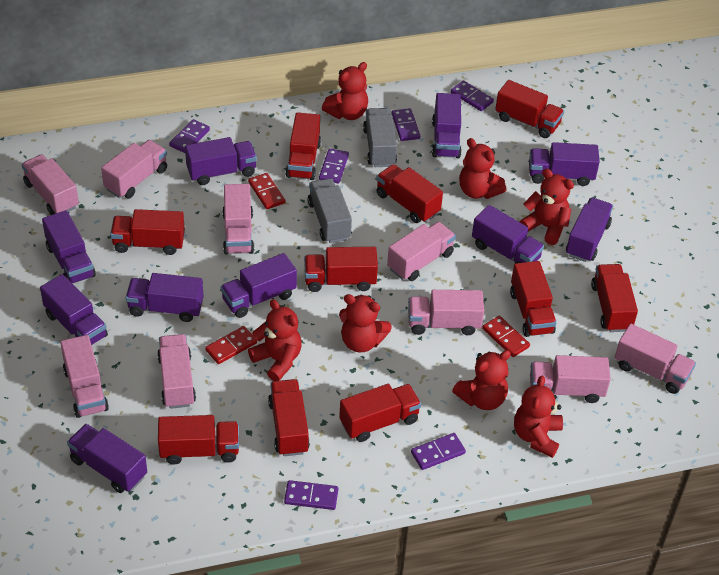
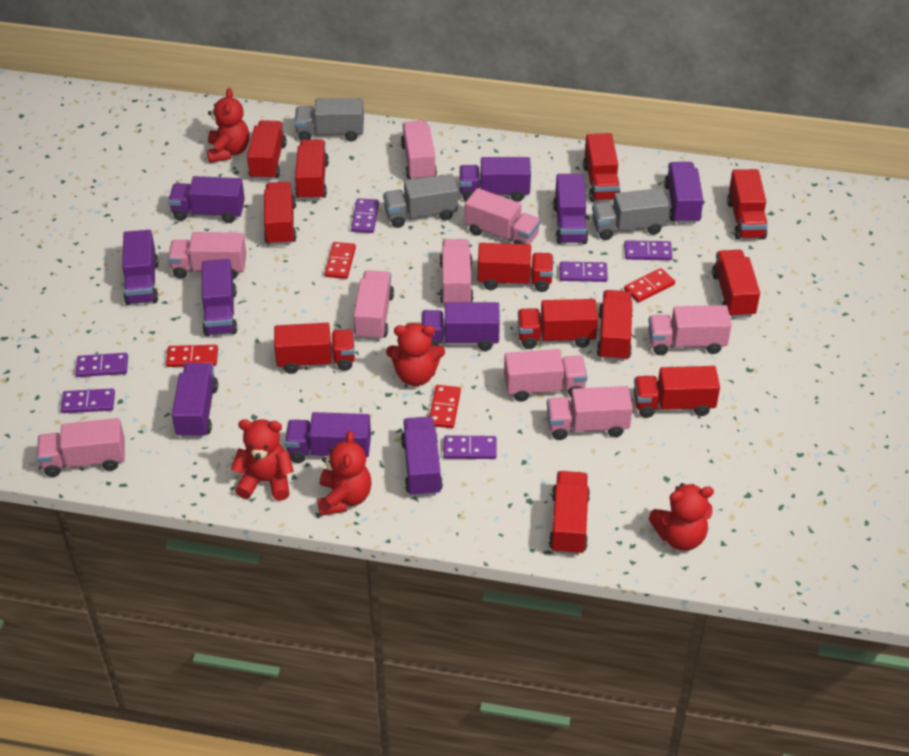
grey truck: [307,178,352,243] [363,108,397,167] = 2 -> [295,98,364,142] [383,174,458,228] [592,188,670,240] = 3
red domino: [205,326,257,364] [248,173,285,209] [482,316,530,357] = 3 -> [166,345,218,367] [325,242,356,279] [429,385,461,428] [624,268,675,303] = 4
red teddy bear: [248,299,302,381] [322,62,368,120] [339,294,392,352] [452,350,511,410] [459,138,506,199] [514,376,563,458] [520,169,574,245] = 7 -> [207,88,250,163] [231,419,294,501] [317,431,372,516] [386,323,445,386] [648,483,714,551] = 5
red truck: [110,209,185,255] [158,415,239,465] [268,379,310,456] [285,112,321,180] [304,247,378,292] [339,384,421,442] [376,164,443,223] [495,80,564,138] [510,261,557,337] [591,264,638,332] = 10 -> [247,120,287,180] [264,182,297,246] [274,323,355,374] [295,140,329,200] [478,243,553,292] [518,299,598,349] [549,471,590,555] [583,133,621,202] [597,290,633,361] [634,366,720,418] [712,250,760,318] [727,169,768,240] = 12

